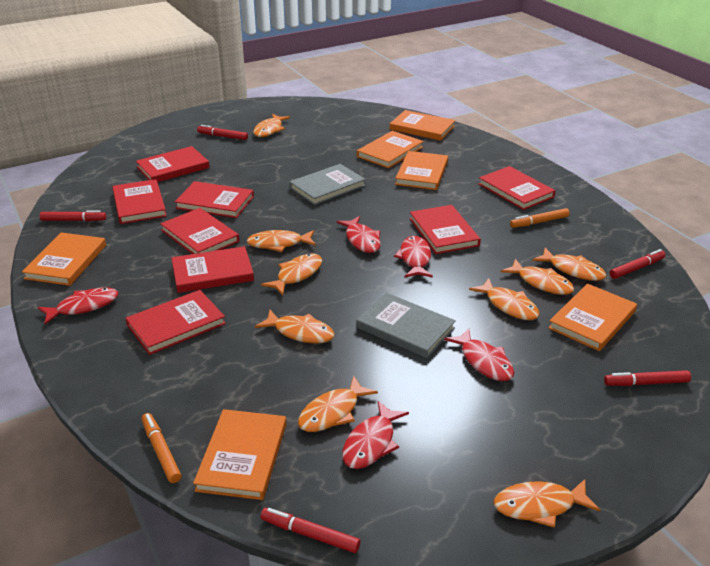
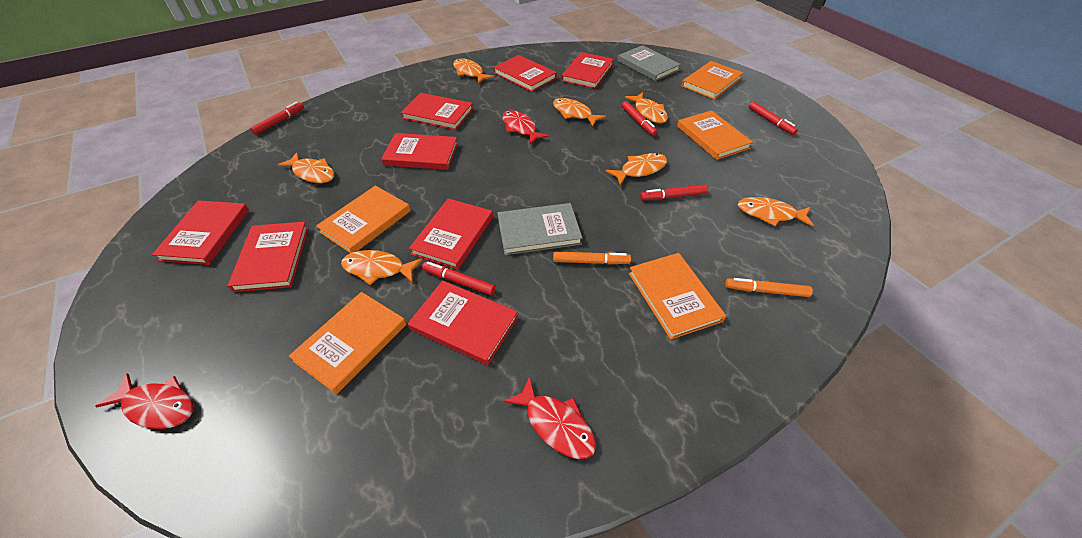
orange book: [22,232,106,286] [193,409,287,500] [357,131,424,168] [390,110,455,141] [395,151,448,190] [548,284,637,351] = 6 -> [289,292,407,394] [316,185,411,253] [629,253,726,340] [677,110,753,160] [682,61,743,99] = 5
orange fish: [247,230,316,252] [253,114,290,137] [255,310,335,343] [261,253,322,295] [298,376,378,432] [469,278,540,320] [494,479,600,528] [501,259,574,295] [532,248,606,281] = 9 -> [277,152,335,183] [341,250,423,285] [453,59,494,84] [553,98,606,126] [606,153,667,185] [625,92,668,123] [738,197,814,227] = 7
red fish: [38,287,118,324] [336,216,381,253] [342,401,409,469] [394,236,433,278] [444,328,514,381] = 5 -> [95,373,193,429] [502,110,549,144] [504,376,596,459] = 3

